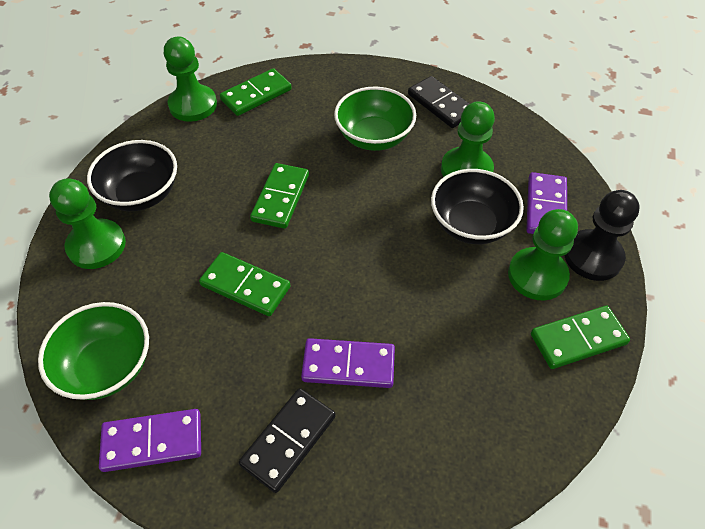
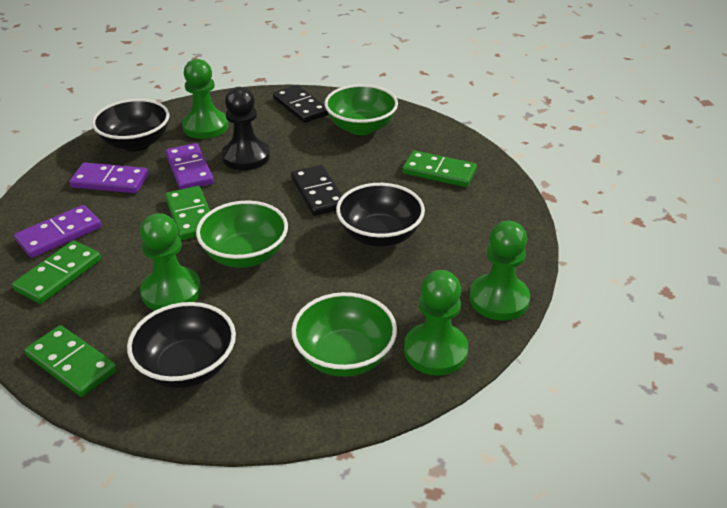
black bowl: [87,140,177,211] [431,169,524,244] = 2 -> [92,99,169,151] [127,302,236,388] [336,183,425,247] = 3
green bowl: [38,302,149,400] [334,86,416,151] = 2 -> [196,201,288,268] [291,292,397,377] [325,84,398,135] = 3

